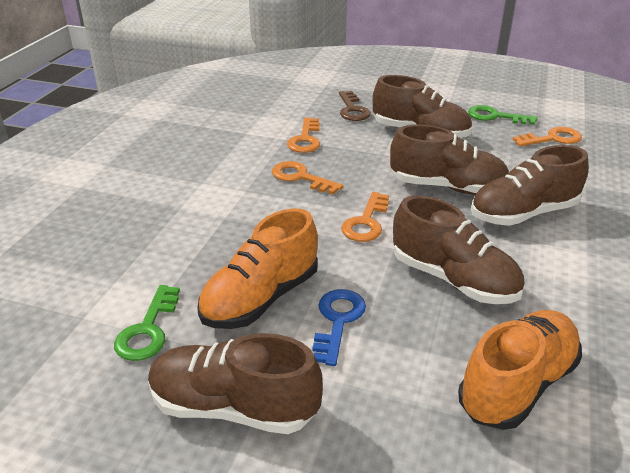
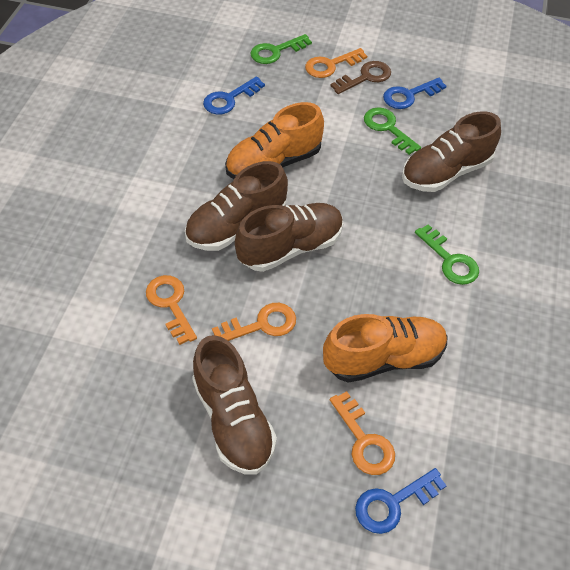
blue key: [312,289,366,366] = 1 -> [203,76,265,115] [355,468,447,534] [383,78,447,109] = 3
brown shoe: [148,333,323,434] [373,75,472,138] [390,124,509,194] [393,195,525,304] [471,145,589,226] = 5 -> [185,161,288,251] [192,335,277,475] [235,203,343,272] [402,111,501,192] = 4
green key: [114,285,180,361] [468,105,537,125] = 2 -> [251,34,312,64] [364,107,421,155] [415,224,479,285] = 3

